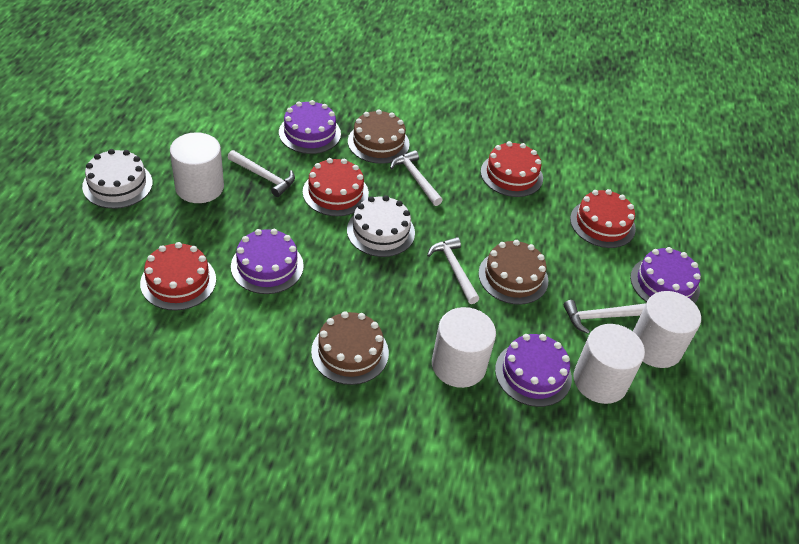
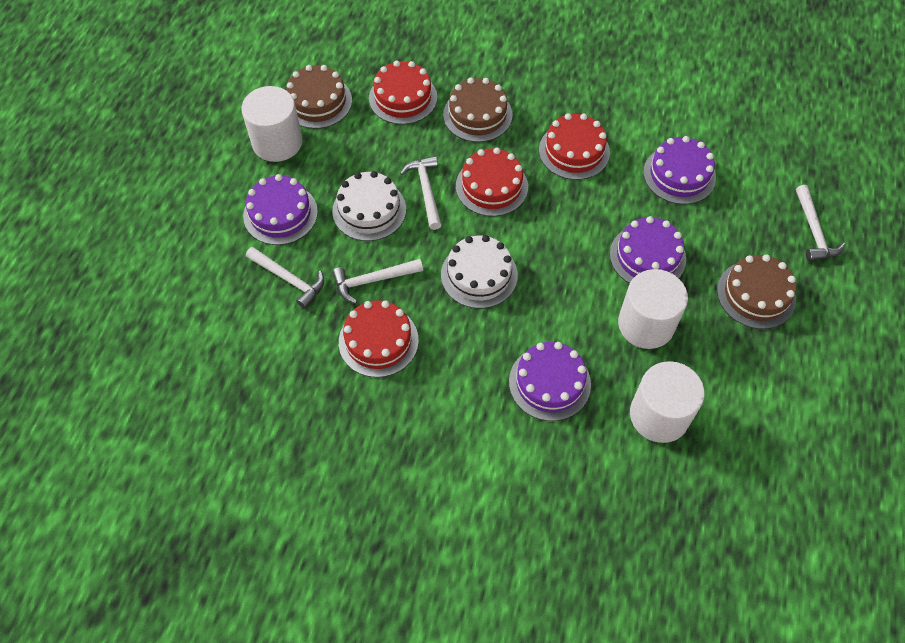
white cylinder: [170,132,224,203] [432,307,496,388] [574,324,645,404] [633,291,701,368] = 4 -> [242,86,302,162] [618,269,688,349] [630,361,704,443] = 3

